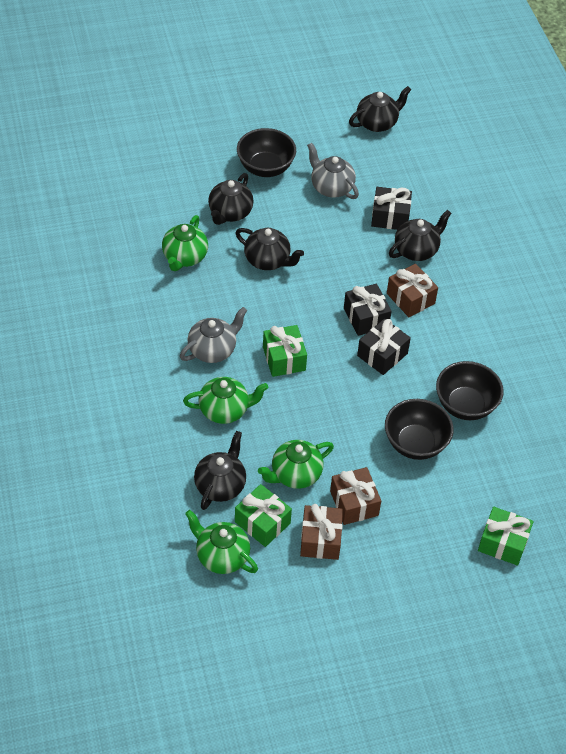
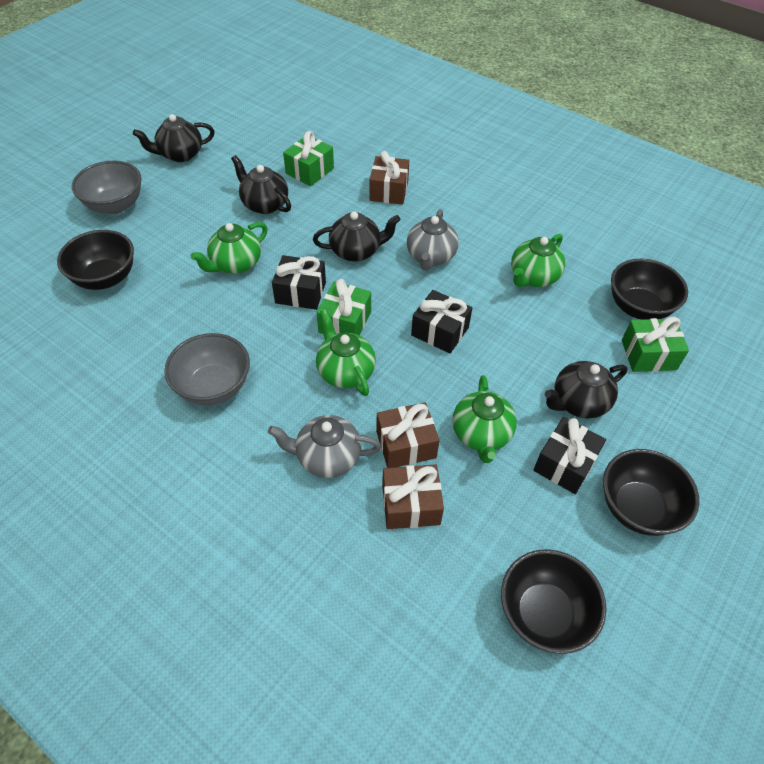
black bowl: [237,128,296,177] [385,399,454,460] [436,361,504,420] = 3 -> [57,230,134,290] [501,549,606,654] [603,449,700,536] [611,259,688,320] = 4
black teapot: [194,431,246,510] [208,173,254,225] [236,228,304,270] [349,86,411,132] [389,210,452,261] = 5 -> [133,114,215,162] [231,155,291,214] [313,211,401,262] [545,361,627,418] = 4
grey bowl: none = 0 -> [72,161,141,214] [164,333,250,405] = 2

